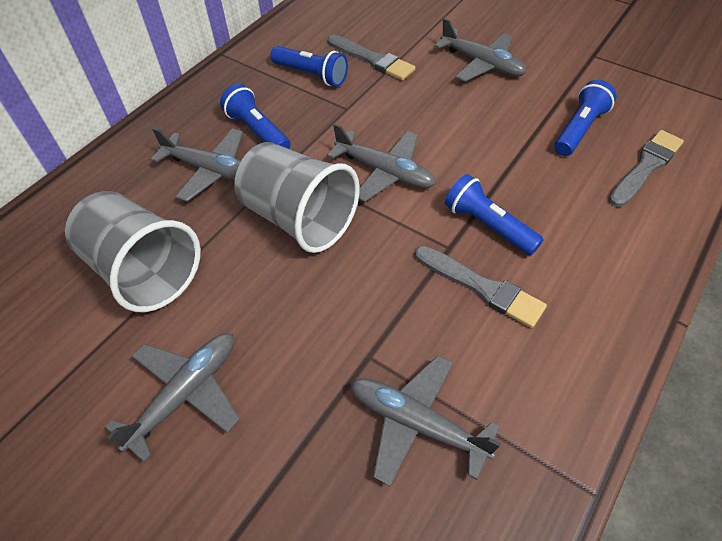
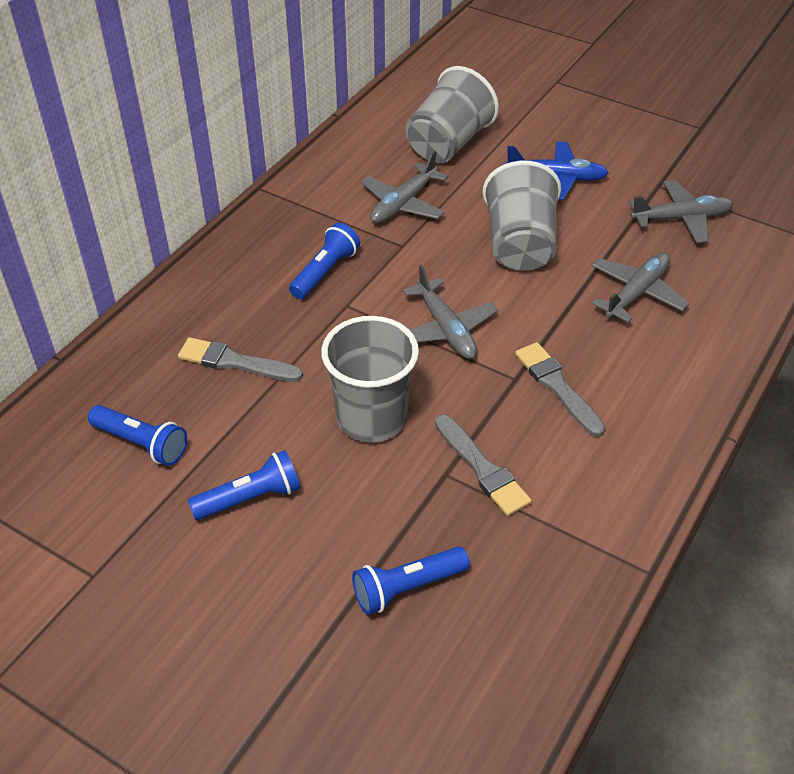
blue plane: none = 0 -> [506,141,609,200] = 1
grey cup: [65,191,201,312] [234,142,360,253] = 2 -> [321,316,419,443] [406,66,499,163] [482,161,561,271] = 3
grey plane: [105,333,240,462] [151,127,243,202] [327,123,436,202] [351,355,501,486] [434,18,527,82] = 5 -> [361,151,448,223] [403,265,498,359] [592,253,690,323] [629,180,733,243] = 4

